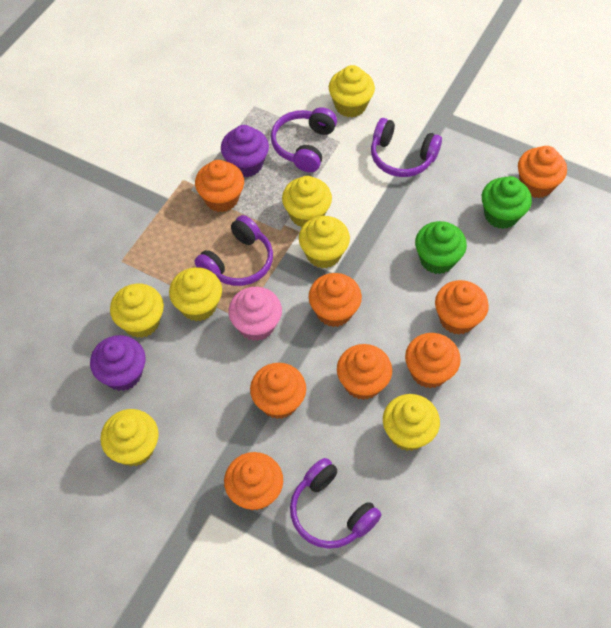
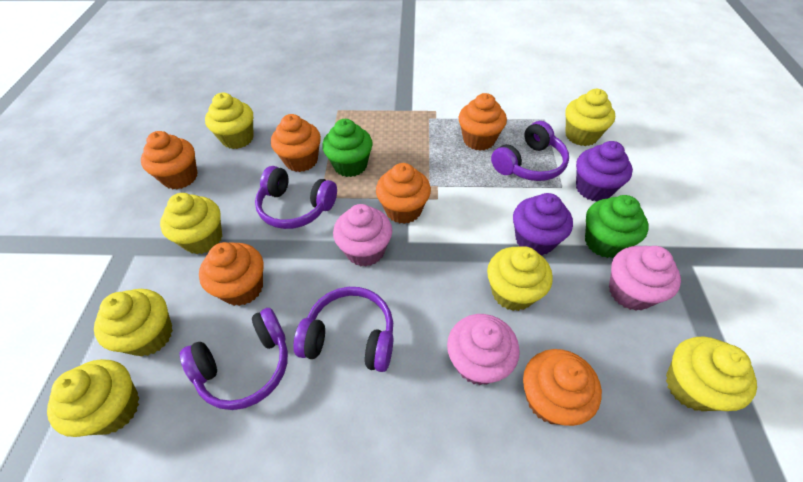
orange cupcake: [195,160,244,212] [224,452,283,511] [250,363,306,419] [309,273,362,327] [337,344,392,400] [405,333,461,389] [435,280,489,334] [518,146,567,198] = 8 -> [141,131,197,189] [199,242,263,306] [271,114,321,172] [376,163,431,224] [459,93,507,151] [523,349,602,426] = 6
pink cupcake: [228,287,282,341] = 1 -> [333,204,392,267] [447,314,520,385] [609,246,681,311] = 3

